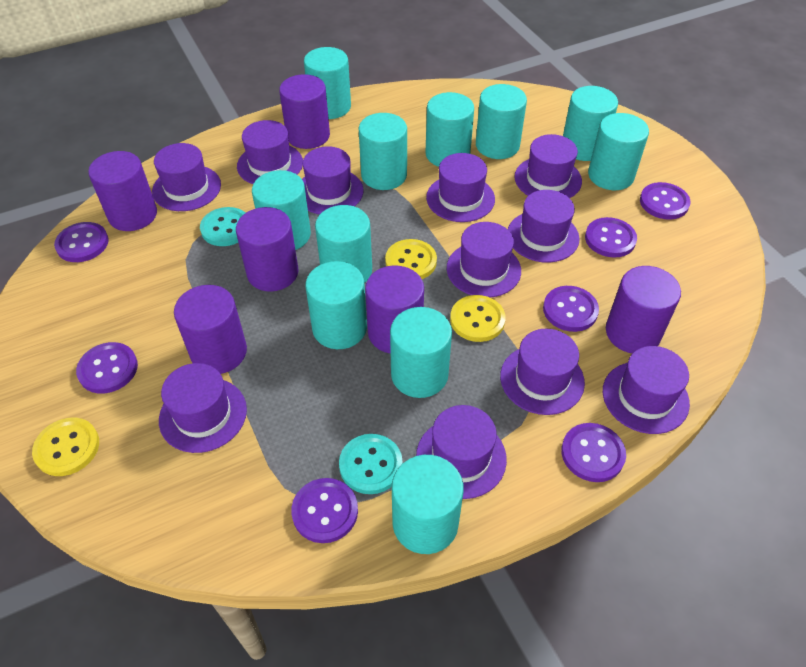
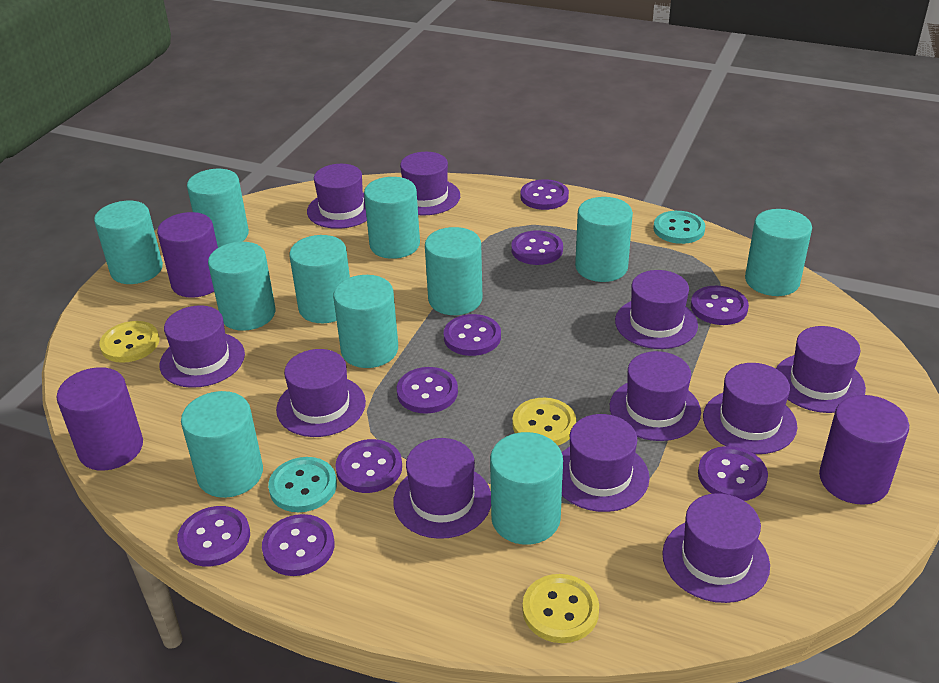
purple button: [54,222,109,262] [76,342,138,394] [291,478,358,543] [543,286,599,332] [561,423,626,482] [585,217,637,258] [640,182,691,220] = 7 -> [177,506,250,566] [262,514,334,576] [335,439,402,493] [397,367,458,414] [444,314,501,356] [511,230,563,265] [521,179,569,210] [691,286,749,325] [698,446,768,501] = 9
purple cylinder: [88,151,157,231] [174,285,247,374] [236,207,299,292] [279,74,330,149] [365,265,424,354] [606,266,681,354] = 6 -> [56,367,143,471] [157,212,218,298] [819,395,909,505] = 3

